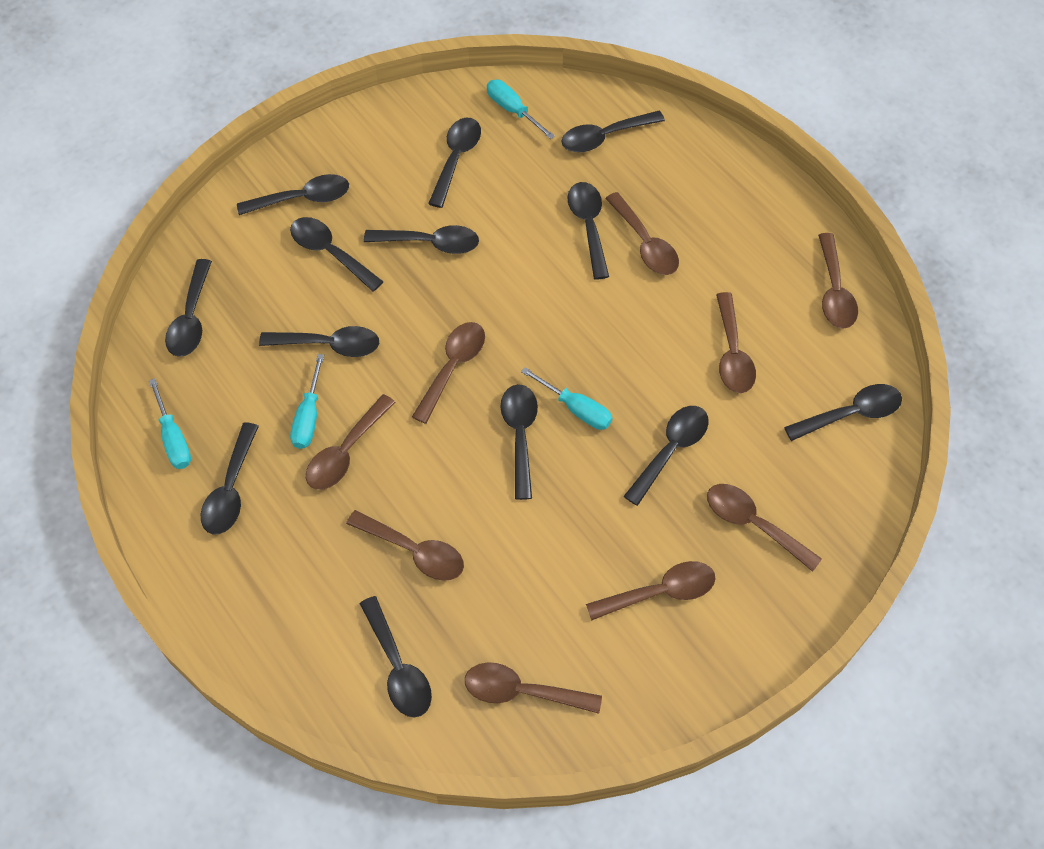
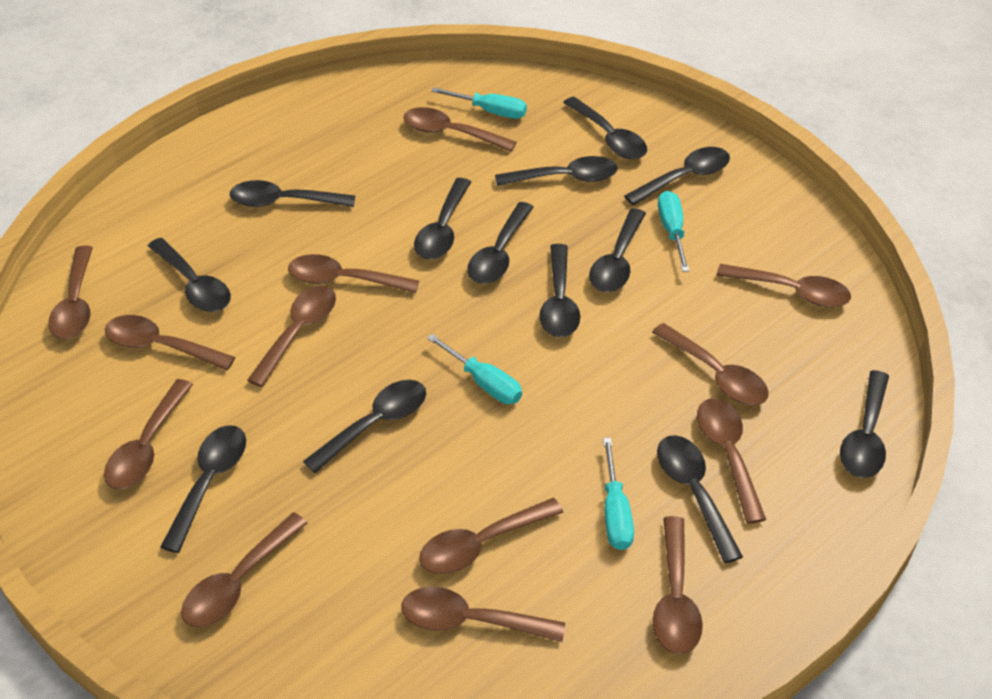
brown spoon: [306,394,396,490] [346,510,464,581] [412,322,485,424] [465,662,602,714] [586,561,716,621] [605,192,679,275] [707,484,822,572] [716,292,756,393] [818,233,858,329] = 9 -> [48,246,93,339] [104,379,193,489] [105,315,235,371] [181,512,308,627] [247,285,336,387] [288,254,419,293] [402,587,565,642] [403,107,517,152] [419,498,563,574] [652,323,769,405] [653,516,703,654] [697,398,766,524] [716,264,851,307] = 13

